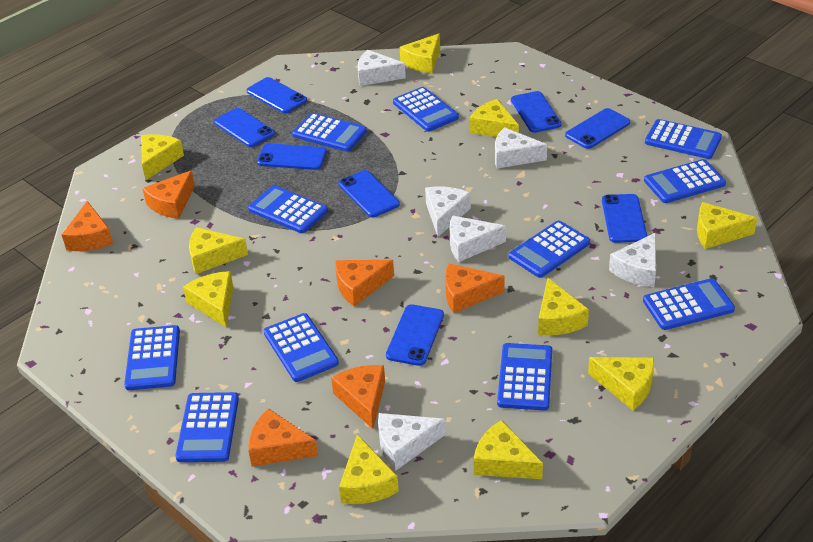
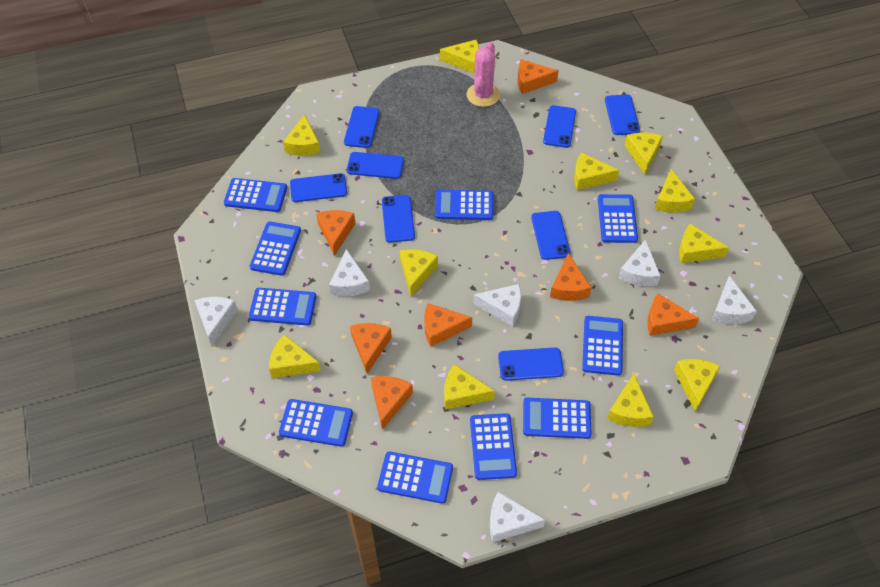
blue calculator: [124,325,180,390] [175,392,239,462] [248,185,328,233] [264,313,339,382] [292,113,367,152] [393,87,459,132] [497,343,552,411] [509,220,590,278] [643,278,735,330] [644,159,726,203] [645,119,722,159] = 11 -> [224,178,287,212] [249,288,316,325] [250,222,301,276] [279,399,353,447] [377,452,453,504] [435,190,493,220] [470,413,517,480] [523,398,592,439] [582,316,623,376] [598,194,638,243] = 10
orange cheese: [62,201,113,251] [142,170,195,219] [248,408,318,467] [331,365,385,429] [335,260,394,307] [445,263,505,313] = 6 -> [316,210,355,256] [350,323,392,374] [371,376,413,430] [424,303,472,347] [518,59,559,94] [550,253,592,301] [647,293,699,336] = 7
pink cactus: none = 0 -> [467,42,500,107] = 1
yellow cheese: [141,134,184,180] [183,271,233,327] [189,227,248,274] [339,434,399,504] [400,33,440,73] [470,99,519,137] [474,420,543,479] [538,278,589,335] [588,357,654,410] [697,202,757,249] = 10 -> [269,334,321,378] [283,114,321,156] [400,249,438,296] [440,40,479,73] [444,364,495,410] [574,152,619,190] [607,374,654,427] [625,133,663,174] [655,169,695,213] [674,359,720,412] [679,224,729,263] = 11

